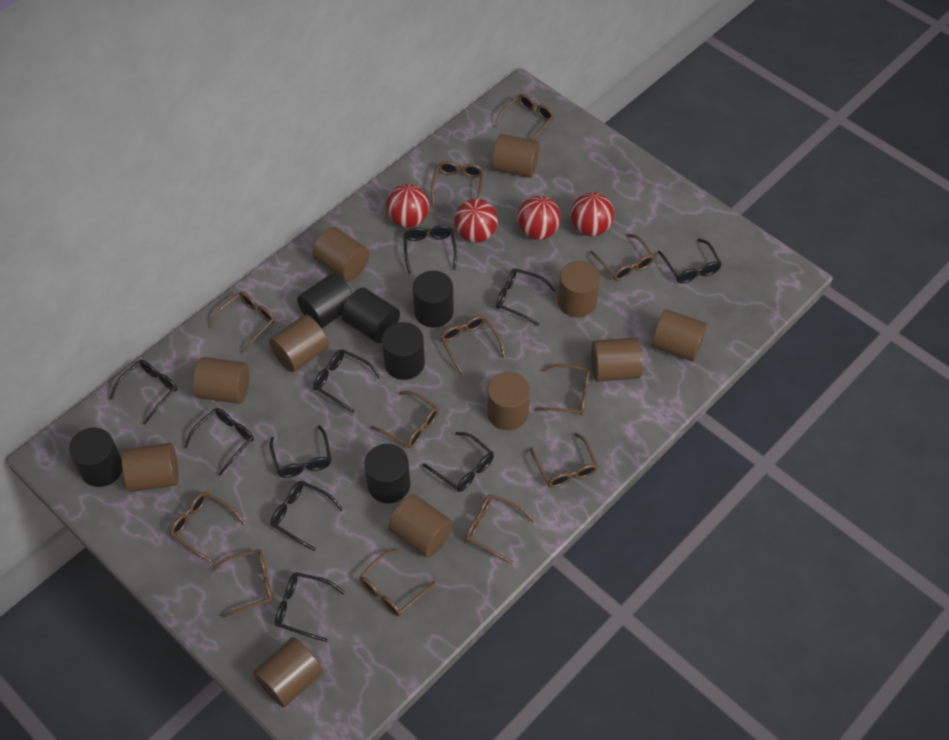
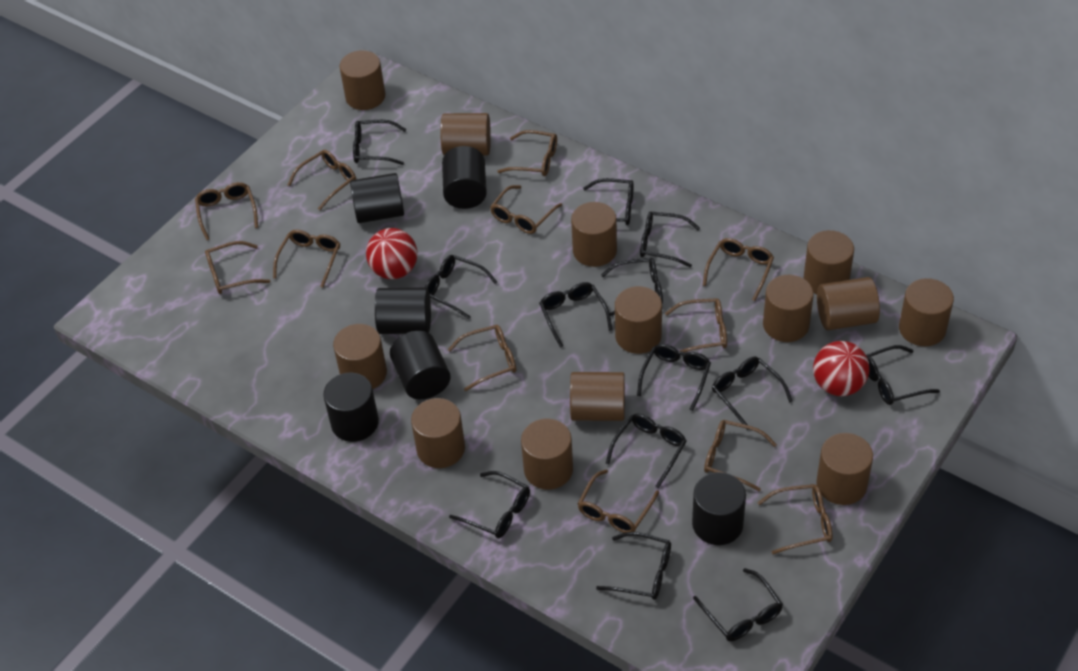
black glasses: [109,360,177,425] [184,408,254,476] [269,425,331,478] [271,481,344,551] [275,572,345,642] [313,349,381,413] [404,225,457,274] [423,432,494,492] [496,268,556,326] [658,239,722,283] = 10 -> [353,120,406,165] [425,255,497,319] [449,471,530,538] [539,282,612,348] [583,178,634,225] [596,532,671,600] [601,258,663,316] [606,414,687,488] [637,344,711,411] [640,212,700,267] [693,568,783,641] [712,357,792,430] [866,345,940,405] = 13
brown cylinder: [122,442,179,492] [193,357,249,404] [253,637,323,708] [269,315,329,372] [313,227,369,281] [388,494,453,558] [487,372,530,430] [492,134,540,178] [557,261,600,318] [591,337,643,382] [652,309,707,361] = 11 -> [333,324,387,389] [339,50,385,110] [411,398,465,468] [440,113,491,156] [521,419,573,490] [570,372,625,421] [571,202,617,267] [615,286,662,354] [763,275,814,342] [804,230,854,294] [816,433,873,505] [817,277,880,330] [899,278,954,346] = 13
red ball: [386,184,429,228] [454,198,498,243] [517,196,561,240] [570,192,614,236] = 4 -> [366,228,417,279] [813,341,870,396] = 2

